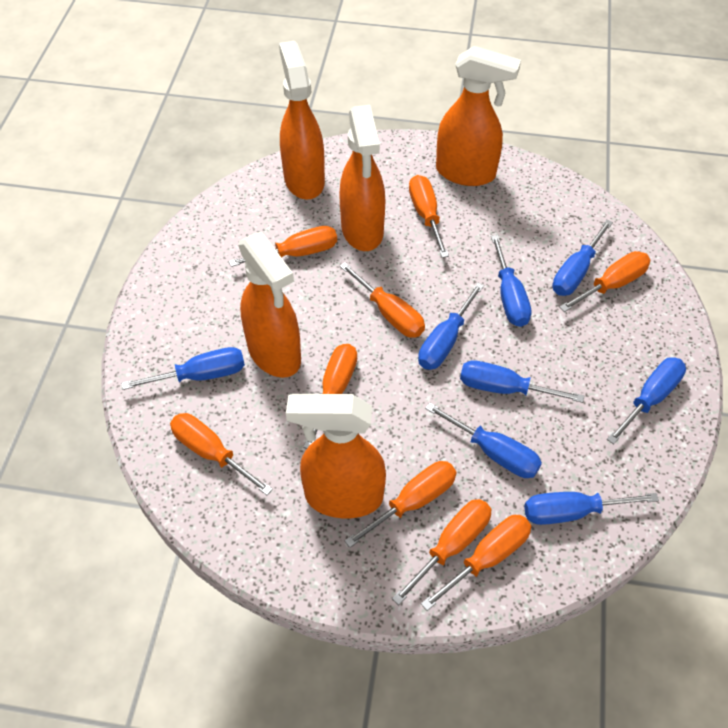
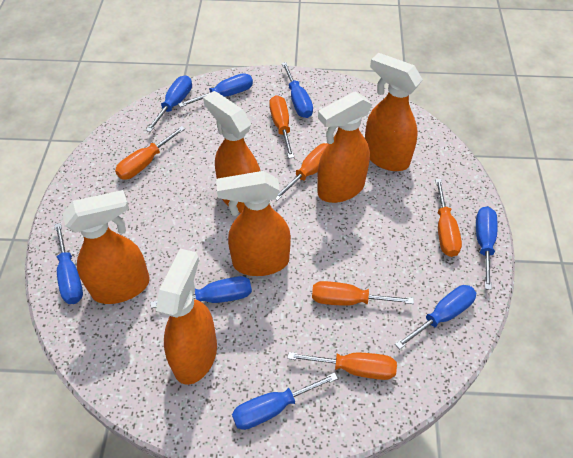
orange screwdriver: [170,413,273,495] [229,226,337,267] [303,344,357,449] [340,262,425,338] [345,461,457,548] [392,499,491,605] [409,175,449,258] [421,515,531,611] [559,251,650,312] = 9 -> [115,126,185,179] [269,95,294,159] [275,143,328,201] [287,352,397,380] [312,281,414,306] [435,179,462,257] = 6
orange spray bottle: [238,232,301,378] [279,41,325,199] [286,394,386,518] [339,105,385,251] [436,46,521,186] = 5 -> [63,190,150,304] [156,249,217,385] [203,91,261,213] [216,171,291,276] [317,92,372,203] [365,53,423,171] = 6

